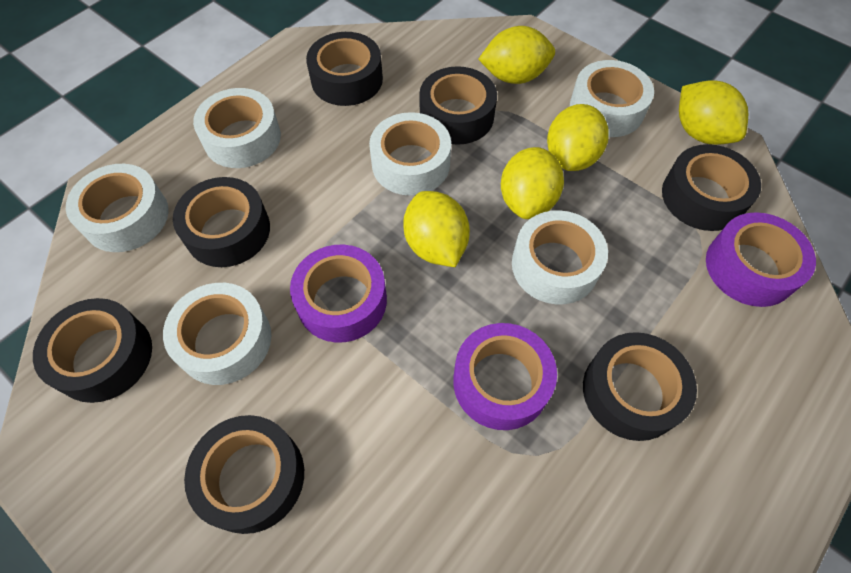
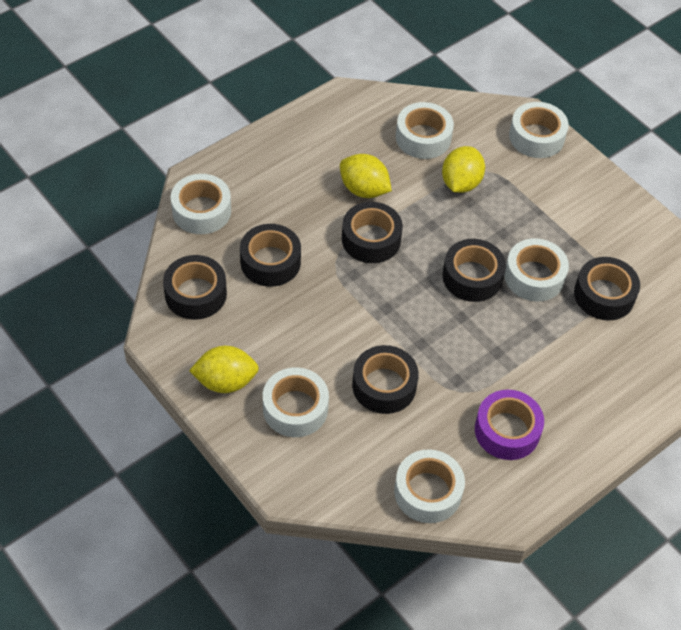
black tape: [33,298,152,403] [173,177,270,267] [184,415,304,534] [306,32,383,106] [419,66,497,145] [583,332,697,441] [662,144,761,231] = 7 -> [163,255,227,320] [240,224,301,287] [342,202,403,263] [352,345,419,414] [442,239,506,302] [574,257,640,320] = 6
purple tape: [290,245,387,343] [453,323,557,430] [706,212,816,307] = 3 -> [475,390,544,460] = 1
yellow lemon: [403,191,470,267] [478,26,555,84] [501,147,564,219] [547,104,609,171] [679,80,748,145] = 5 -> [189,346,259,393] [340,154,392,198] [442,146,485,193] = 3

